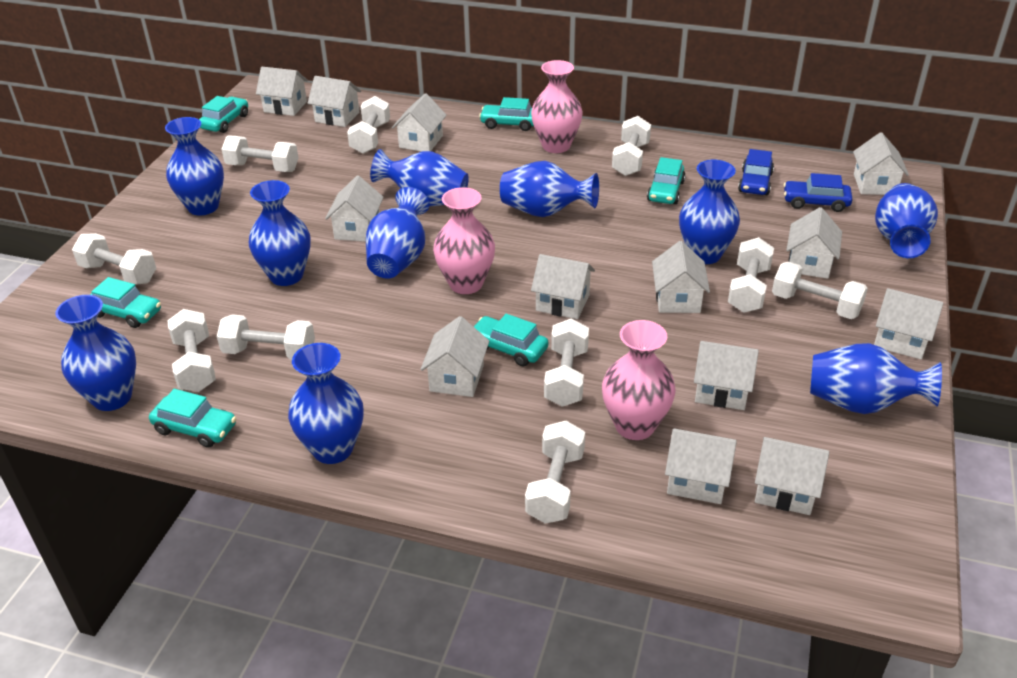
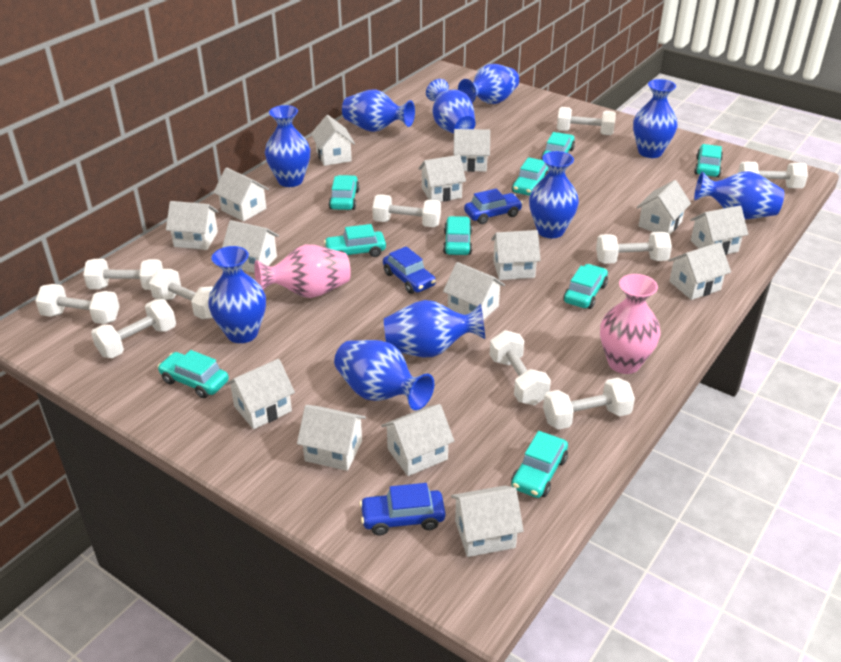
blue car: [738,149,774,195] [784,173,853,212] = 2 -> [360,483,445,535] [383,246,436,294] [464,189,523,224] = 3
pink vase: [433,187,495,294] [531,60,583,153] [602,320,676,440] = 3 -> [254,245,351,298] [600,274,661,374] = 2
turquoise car: [90,277,161,328] [149,389,236,448] [199,96,248,133] [474,314,549,366] [479,97,534,131] [647,157,686,204] = 6 -> [157,350,229,398] [324,224,386,257] [329,175,360,210] [443,216,472,255] [511,431,568,498] [512,157,548,196] [541,132,575,160] [563,264,608,309] [694,144,723,177] = 9
white house: [256,67,308,116] [308,76,361,127] [325,176,384,242] [392,93,447,152] [420,316,489,397] [531,254,595,319] [652,241,710,313] [665,428,737,504] [694,341,759,410] [755,437,829,515] [786,207,842,279] [853,132,909,195] [874,288,944,359] = 13 -> [166,201,219,250] [213,167,269,221] [222,220,279,273] [225,359,295,429] [297,405,366,471] [311,115,355,166] [381,404,454,476] [418,155,466,202] [443,262,505,320] [451,485,523,557] [454,129,490,172] [491,230,541,280] [637,180,691,234] [668,242,731,300] [690,206,748,255] = 15

